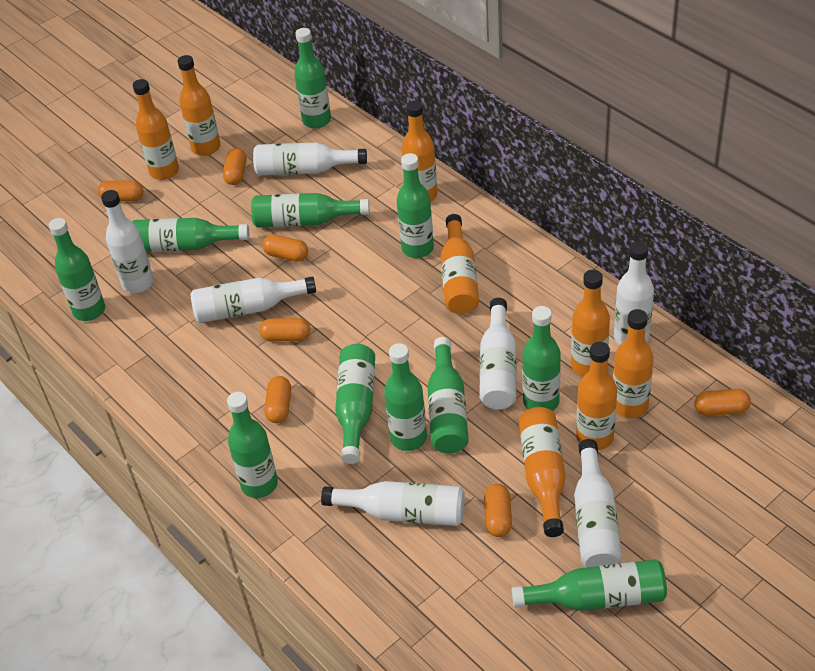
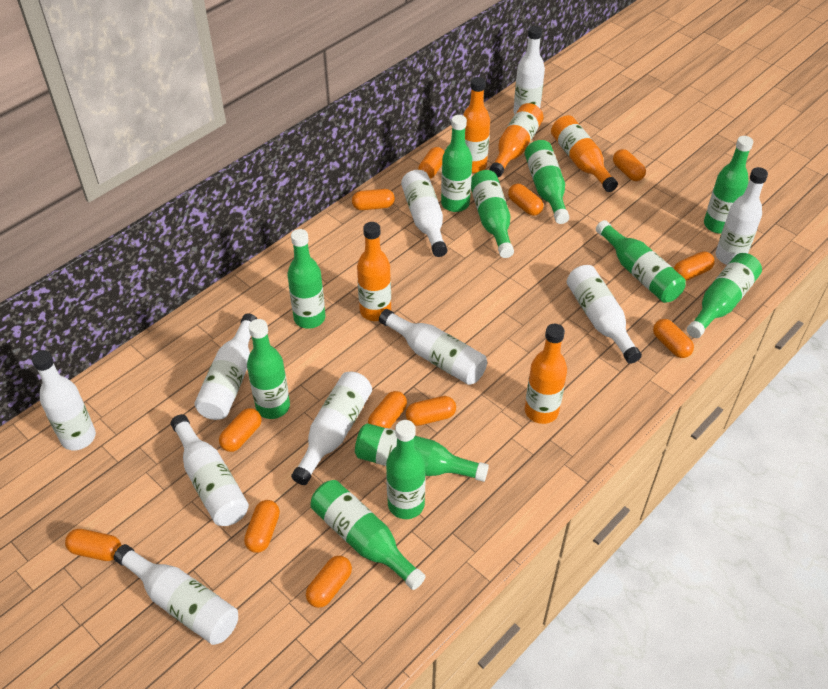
orange bottle: [133,79,179,180] [178,55,220,156] [402,101,437,202] [441,214,479,314] [518,407,565,537] [571,270,610,377] [576,342,617,450] [613,309,654,418] = 8 -> [357,222,391,321] [463,77,490,173] [489,103,544,177] [525,324,567,424] [551,115,618,192] = 5
orange capsule: [98,180,143,201] [223,148,246,185] [259,318,310,342] [262,235,308,262] [264,376,291,423] [484,484,512,537] [694,389,751,416] = 7 -> [65,529,121,561] [219,408,262,452] [244,500,280,553] [306,556,352,608] [352,189,395,210] [368,391,407,429] [406,396,456,426] [418,147,445,179] [508,184,543,216] [613,149,646,181] [653,319,694,358] [674,251,715,281] = 12
white bottle: [101,190,154,293] [190,277,316,323] [253,143,367,175] [321,481,465,526] [479,298,516,410] [574,439,622,568] [614,241,654,345] = 7 -> [32,350,96,450] [114,544,238,645] [171,414,249,526] [194,313,257,420] [291,372,372,485] [379,309,487,385] [401,170,447,257] [513,26,545,114] [567,265,642,364] [716,167,768,265] = 10

